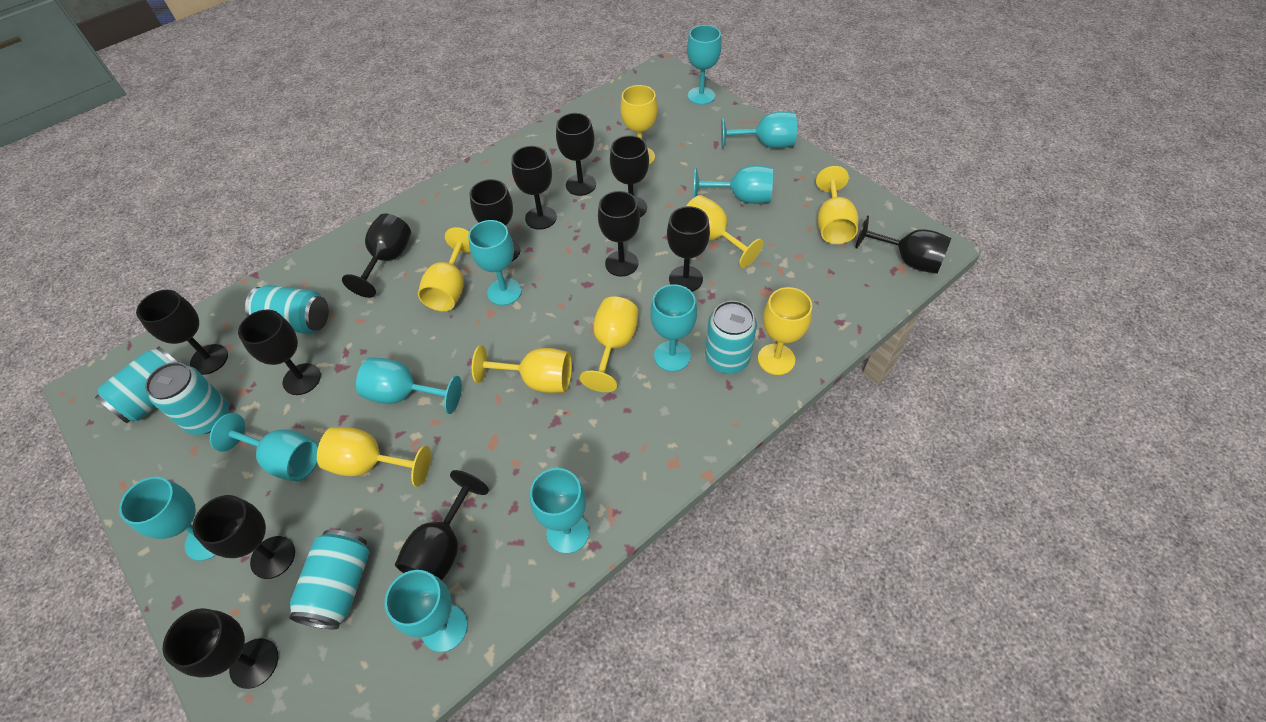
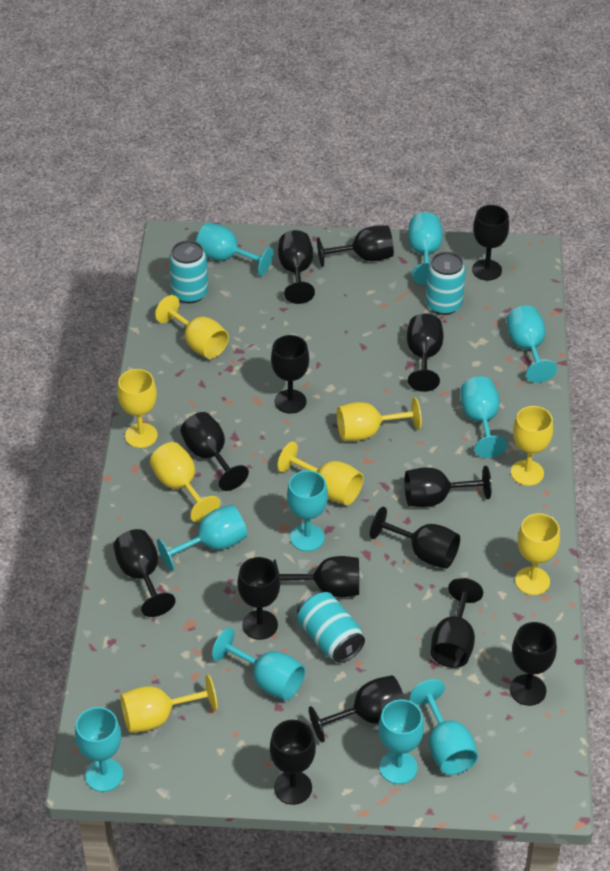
black goblet: [136,290,228,375] [163,608,278,689] [192,495,295,579] [238,309,321,395] [342,213,411,298] [395,470,489,580] [470,179,520,262] [511,146,557,230] [556,113,596,196] [598,191,640,277] [610,135,649,217] [667,206,710,292] [855,215,951,274] = 13 -> [113,529,175,617] [180,412,249,491] [237,557,280,640] [270,720,316,805] [271,335,309,414] [273,556,359,597] [278,230,315,304] [309,675,405,743] [317,225,394,267] [370,507,460,569] [404,466,492,507] [407,313,444,392] [431,578,483,668] [472,205,509,281] [510,622,557,706] = 15
turquoise can: [95,346,177,423] [145,362,229,435] [245,285,329,334] [289,530,370,629] [705,301,757,373] = 5 -> [169,240,208,303] [297,591,365,663] [426,252,466,315] = 3

